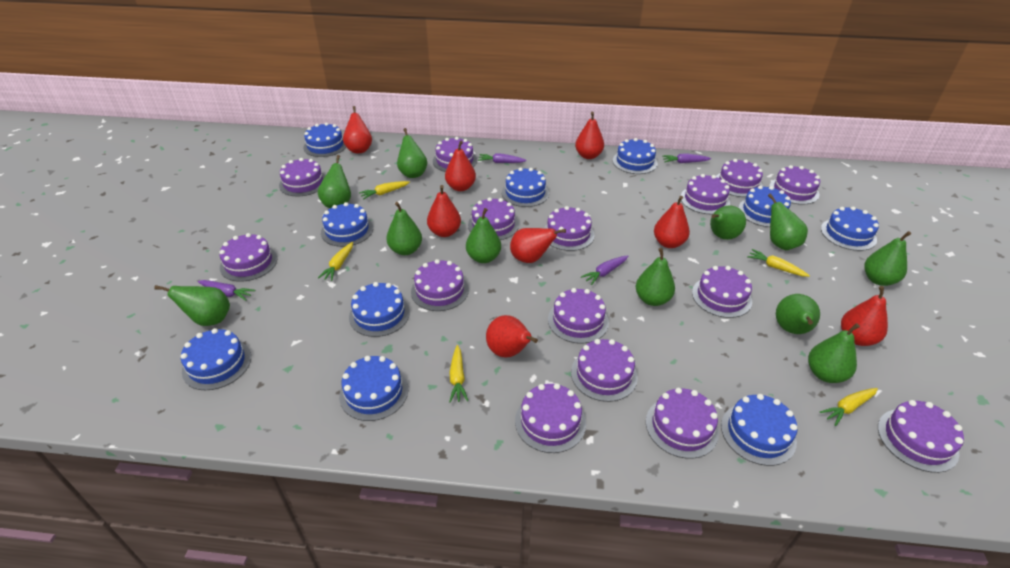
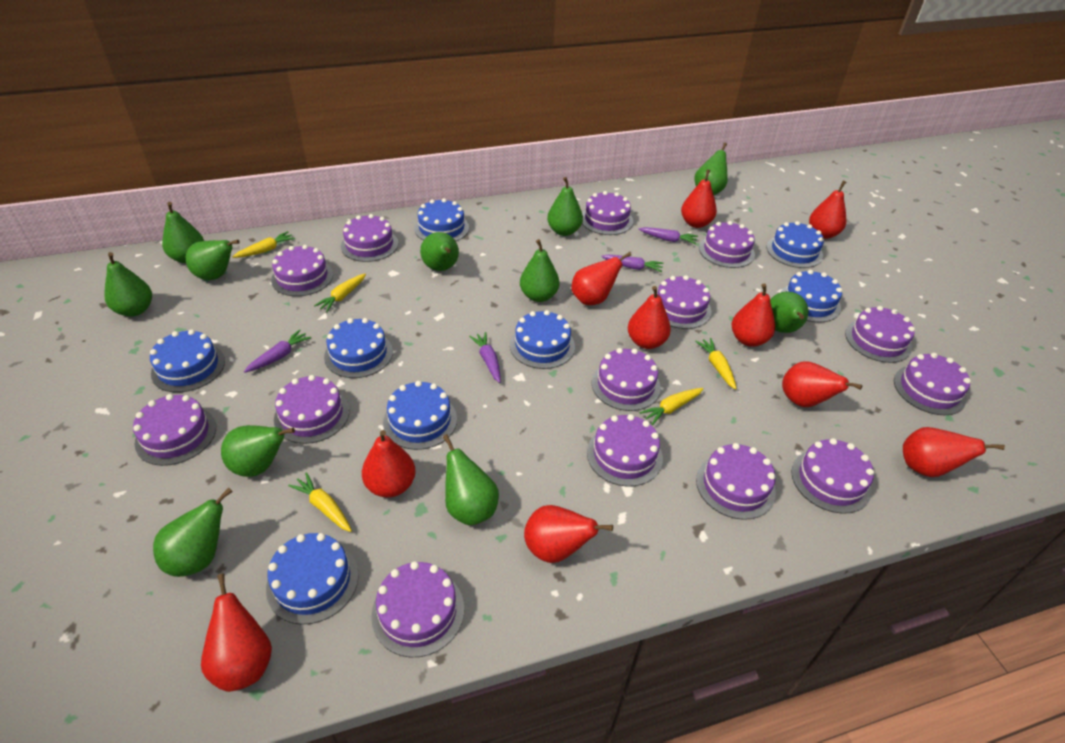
blue cake: [181,328,251,390] [303,123,346,157] [321,202,373,247] [339,356,408,421] [349,282,410,337] [502,168,549,207] [613,138,658,174] [721,394,798,466] [738,185,791,227] [821,206,879,251] = 10 -> [150,329,225,392] [266,533,359,625] [324,318,393,378] [383,381,457,450] [414,198,469,241] [510,310,575,369] [767,221,824,268] [780,270,842,322] = 8
purple cake: [219,233,278,282] [279,158,325,197] [411,259,469,311] [433,137,477,172] [468,197,519,240] [515,383,586,453] [544,206,594,251] [548,288,609,344] [571,339,638,402] [646,388,719,459] [681,174,730,214] [692,266,752,318] [716,159,763,197] [769,165,820,205] [878,400,964,473] = 15 -> [133,394,216,466] [271,245,333,296] [274,375,349,444] [341,214,398,262] [371,561,464,657] [582,191,633,235] [587,414,663,487] [592,348,661,411] [657,275,711,329] [696,443,776,520] [699,221,755,268] [791,438,874,514] [845,306,915,363] [894,353,971,415] = 14
red pear: [343,106,372,153] [427,185,461,237] [445,141,476,191] [486,315,538,357] [510,228,566,263] [575,112,604,159] [654,196,690,248] [841,286,888,346] = 8 -> [201,573,272,692] [362,430,416,498] [524,505,613,563] [571,252,631,305] [628,286,671,349] [681,170,717,228] [731,283,775,347] [782,361,863,407] [809,181,846,239] [903,427,1005,477] = 10

